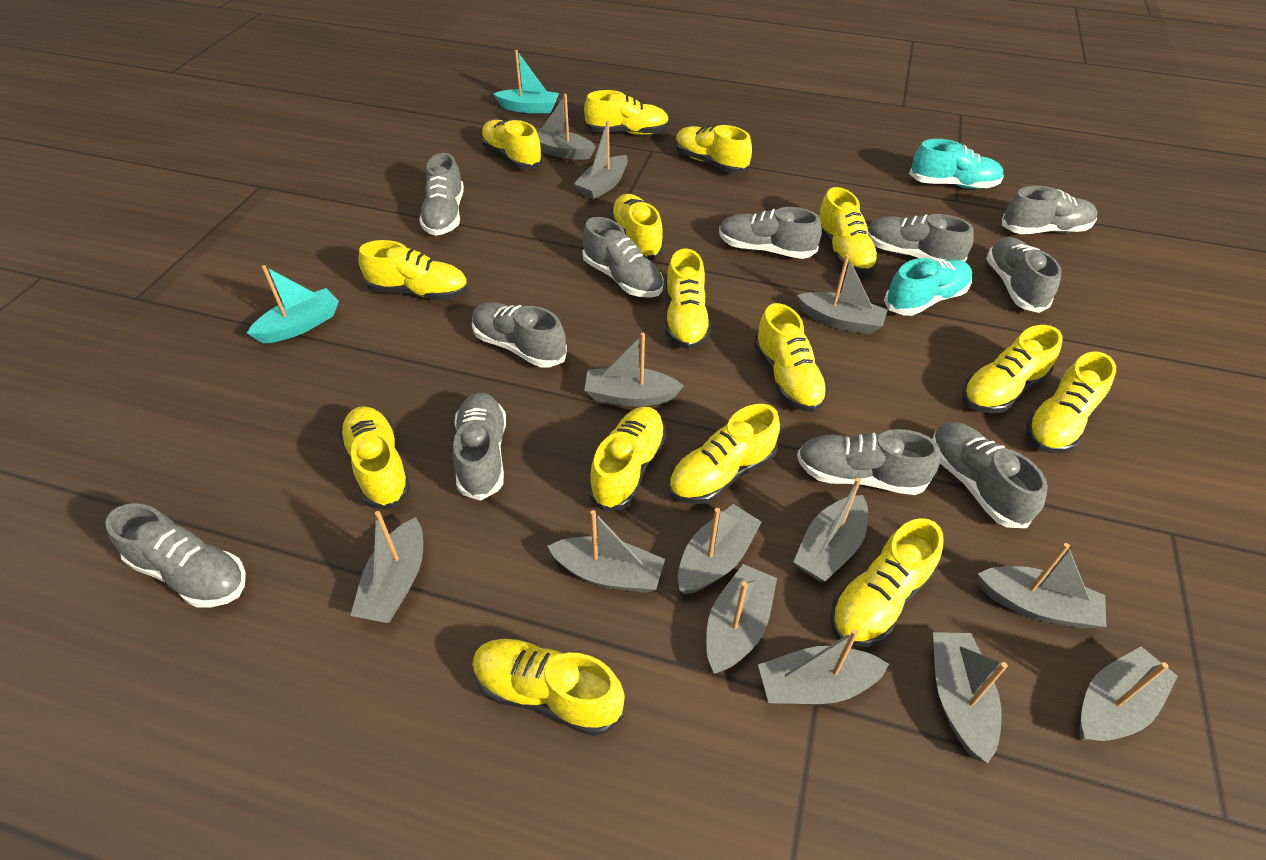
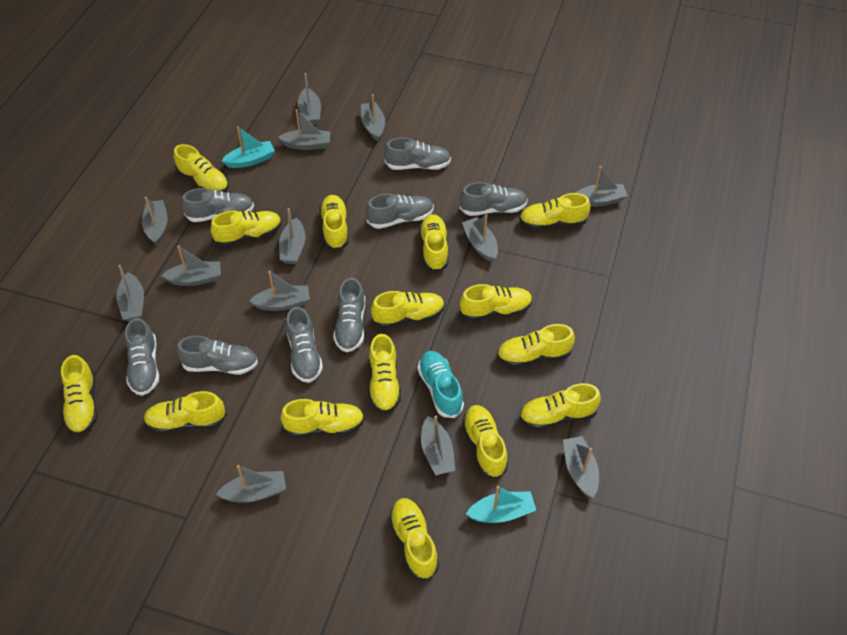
grey shoe: [105,503,246,607] [419,153,464,236] [453,393,506,501] [472,302,567,368] [582,217,664,298] [719,207,822,259] [797,429,940,495] [867,214,974,262] [933,422,1048,528] [986,237,1062,313] [1002,186,1098,234] = 11 -> [125,318,159,396] [177,335,258,375] [182,188,254,222] [286,307,323,383] [333,278,365,352] [366,194,434,229] [384,138,451,170] [460,182,528,216] = 8
turquoise shoe: [884,258,972,316] [909,139,1004,189] = 2 -> [418,351,464,418] = 1

